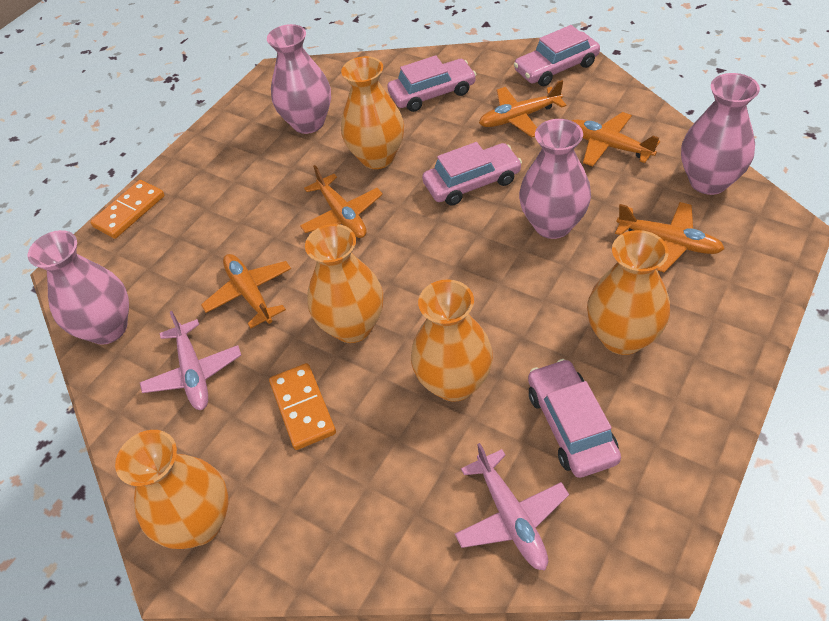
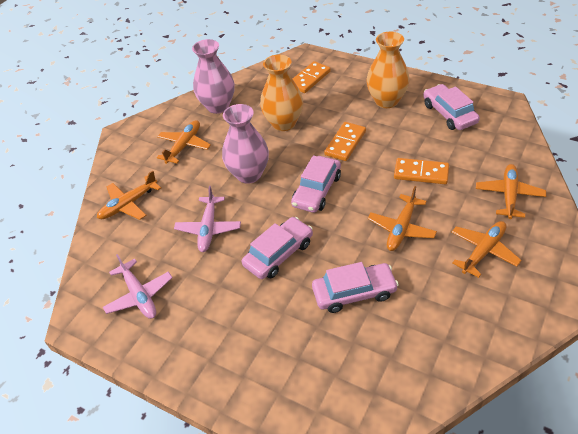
orange domino: [90,180,165,239] [269,363,336,450] = 2 -> [293,61,331,93] [324,122,366,161] [394,158,449,184] = 3
orange vase: [115,430,229,549] [305,224,383,343] [341,56,404,169] [411,279,493,402] [587,230,670,355] = 5 -> [260,55,303,131] [366,32,410,108] = 2
pink vase: [28,230,129,345] [267,24,331,134] [519,119,591,239] [681,73,760,195] = 4 -> [192,39,235,114] [222,104,269,184] = 2

